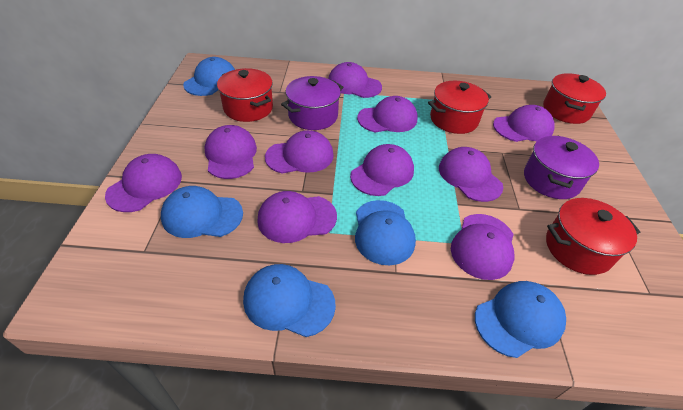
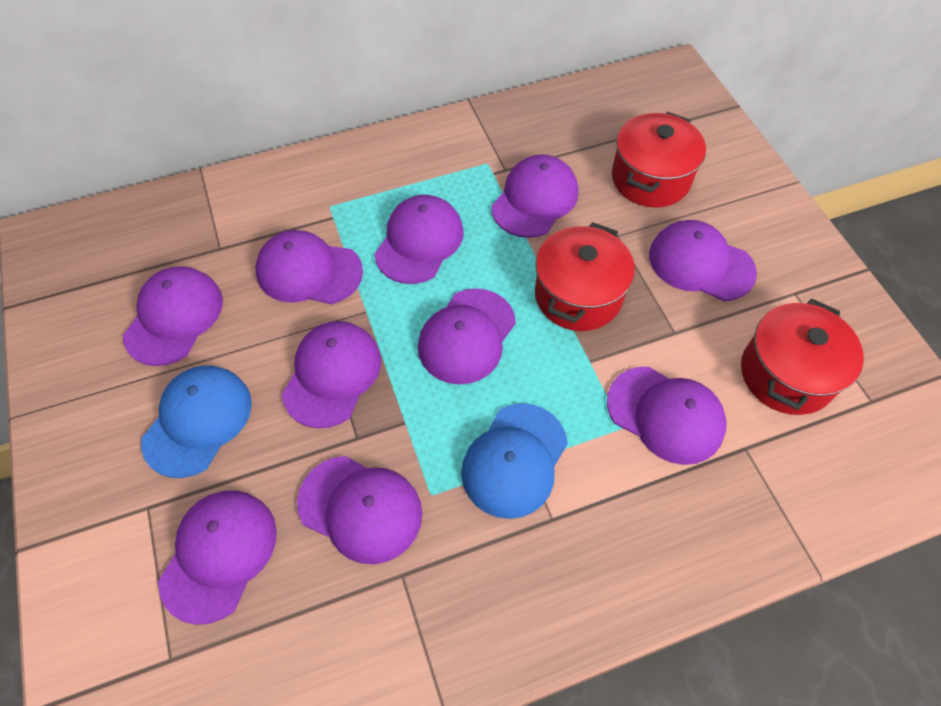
blue cap: [161,186,243,238] [183,57,235,96] [243,264,336,337] [355,200,416,265] [475,281,566,358] = 5 -> [141,366,252,478] [461,403,568,519] = 2
purple pot: [281,76,343,130] [524,136,599,199] = 2 -> none = 0
red pot: [217,68,273,122] [428,81,491,134] [543,73,606,124] [546,198,640,275] = 4 -> [535,222,635,331] [612,112,706,207] [741,299,864,415] = 3

